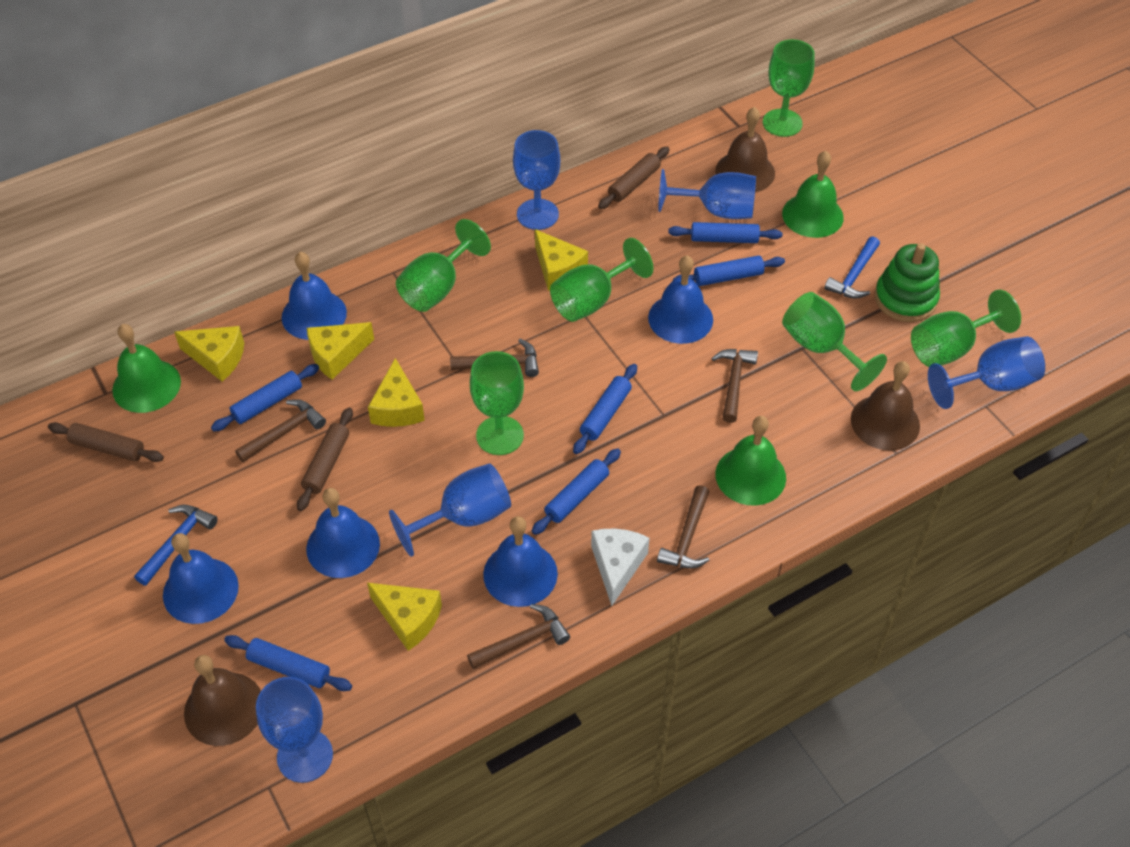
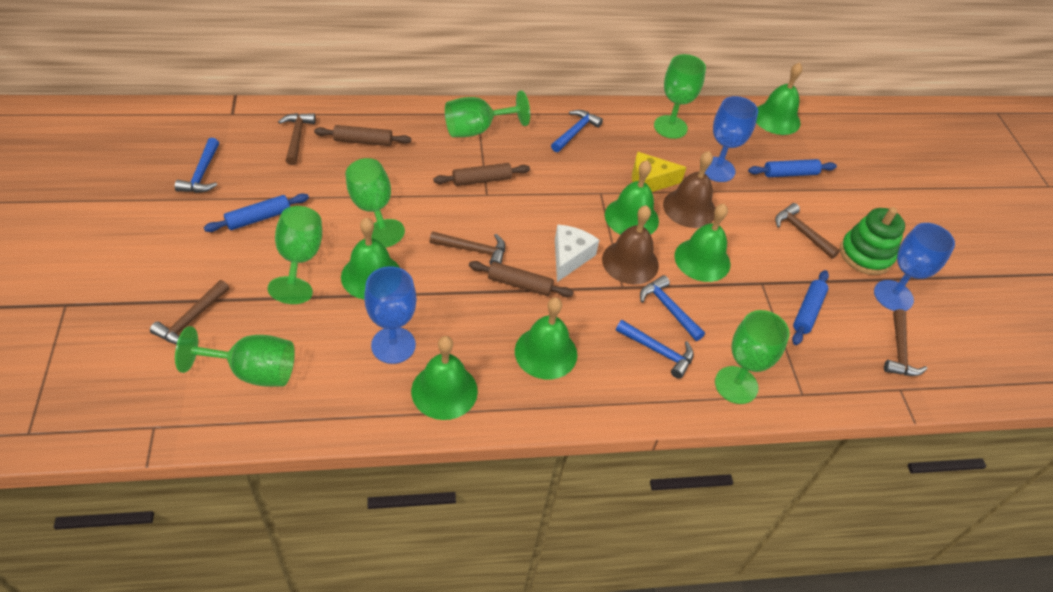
blue bell: [163,533,239,624] [282,252,347,340] [306,488,380,578] [483,516,558,607] [648,255,713,344] = 5 -> none = 0
blue goblet: [256,677,333,783] [389,463,511,557] [513,130,560,230] [658,169,756,219] [928,336,1045,409] = 5 -> [364,266,416,364] [705,96,758,182] [874,223,955,311] = 3
blue hammer: [134,505,218,586] [824,237,880,299] = 2 -> [175,138,219,193] [551,110,603,152] [616,320,694,379] [640,275,705,341] = 4
blue rolling pin: [211,364,319,431] [224,635,352,691] [532,449,621,535] [573,364,637,454] [668,222,782,243] [673,255,785,286] = 6 -> [204,193,309,232] [748,159,837,177] [792,270,829,345] = 3
brown bell: [184,655,261,746] [715,107,775,192] [851,361,920,451] = 3 -> [602,205,659,285] [663,151,715,228] = 2
green bell: [112,324,181,413] [715,416,786,506] [782,151,844,238] = 3 -> [341,217,400,299] [411,336,478,420] [515,297,577,379] [605,160,659,235] [674,204,730,282] [756,62,803,135] = 6
yellow cheese: [174,326,244,381] [307,322,374,379] [367,583,442,651] [368,358,425,427] [535,229,588,291] = 5 -> [632,152,687,192] = 1

